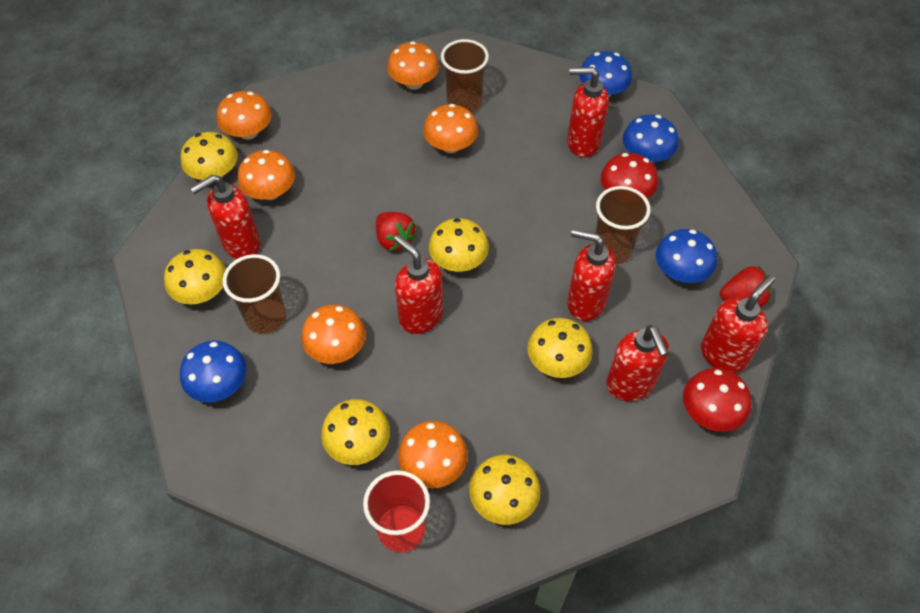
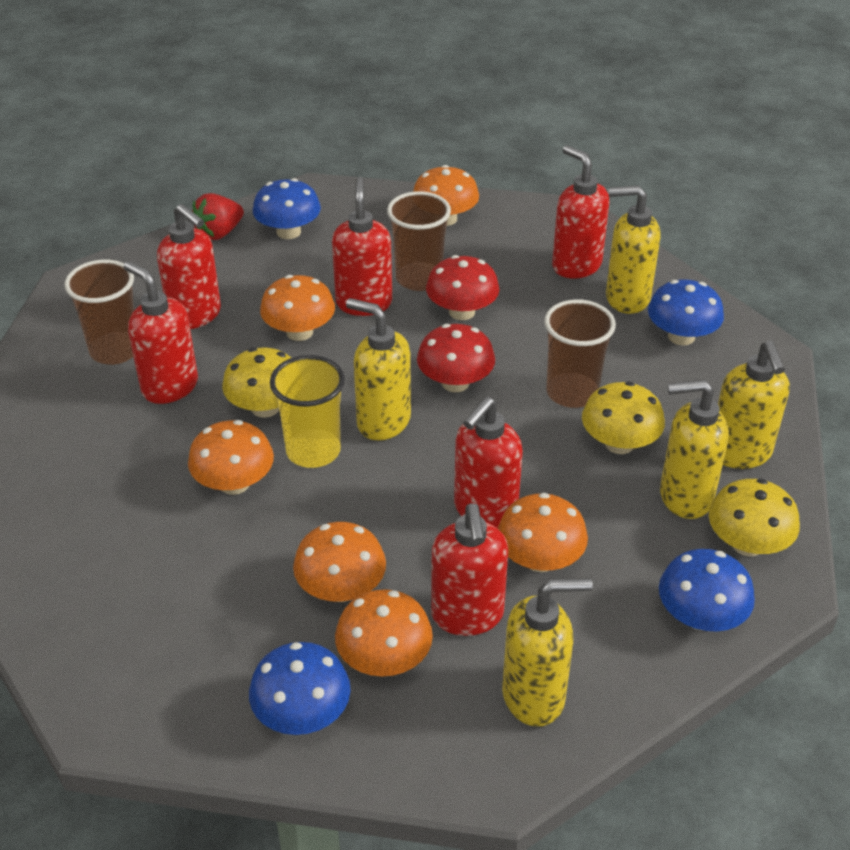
red cup: [363,470,430,553] = 1 -> none = 0
red strawberry: [376,212,417,251] [720,265,771,307] = 2 -> [192,193,244,240] = 1
yellow cup: none = 0 -> [270,355,345,468] = 1
yellow mushroom: [164,249,226,304] [181,132,238,180] [321,399,390,465] [429,218,489,272] [469,455,541,525] [528,318,592,378] = 6 -> [222,347,291,418] [582,382,665,454] [709,479,800,557] = 3
yellow soap dispenser: none = 0 -> [346,298,411,441] [502,578,593,727] [606,185,661,314] [660,380,729,519] [718,341,790,469] = 5

